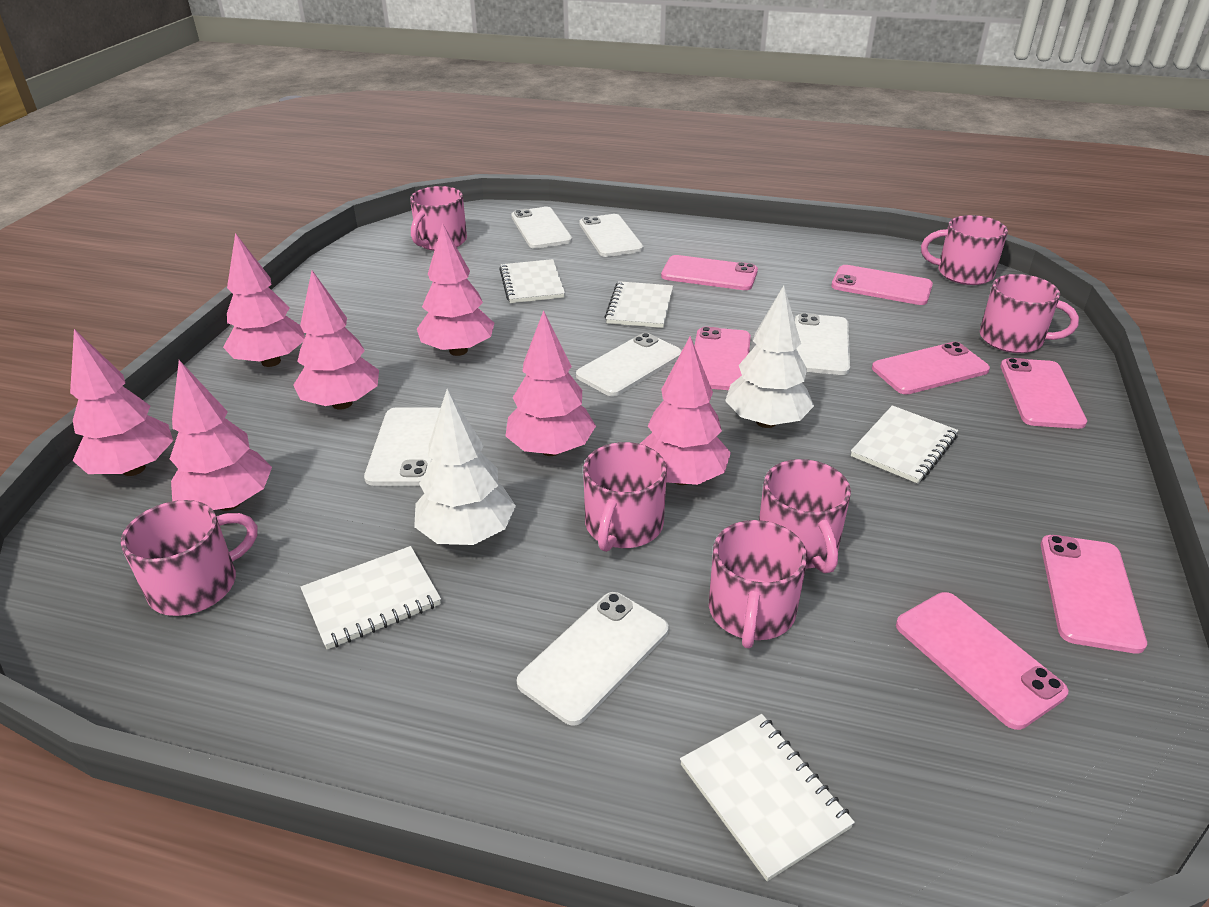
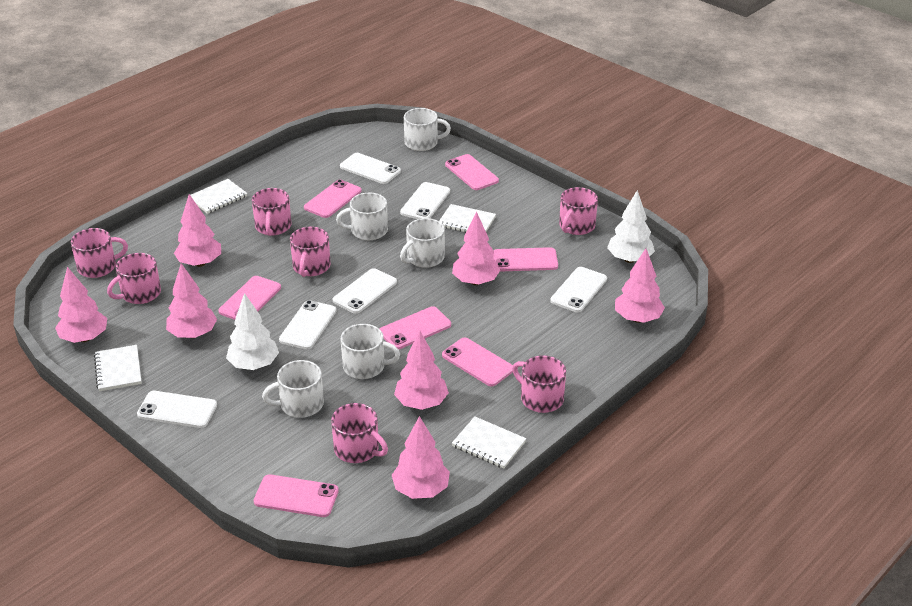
white mug: none = 0 -> [262,360,324,418] [336,193,388,240] [341,324,400,379] [400,218,445,268] [404,108,451,151] = 5
white notebook: [301,546,441,650] [499,259,565,303] [605,281,673,328] [680,714,855,881] [851,405,958,484] = 5 -> [94,345,142,391] [190,179,247,214] [439,204,496,233] [452,416,526,469] = 4

